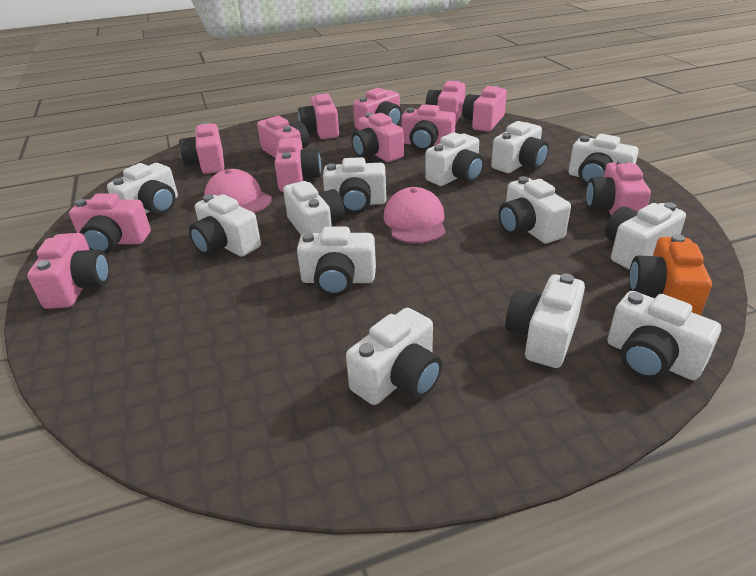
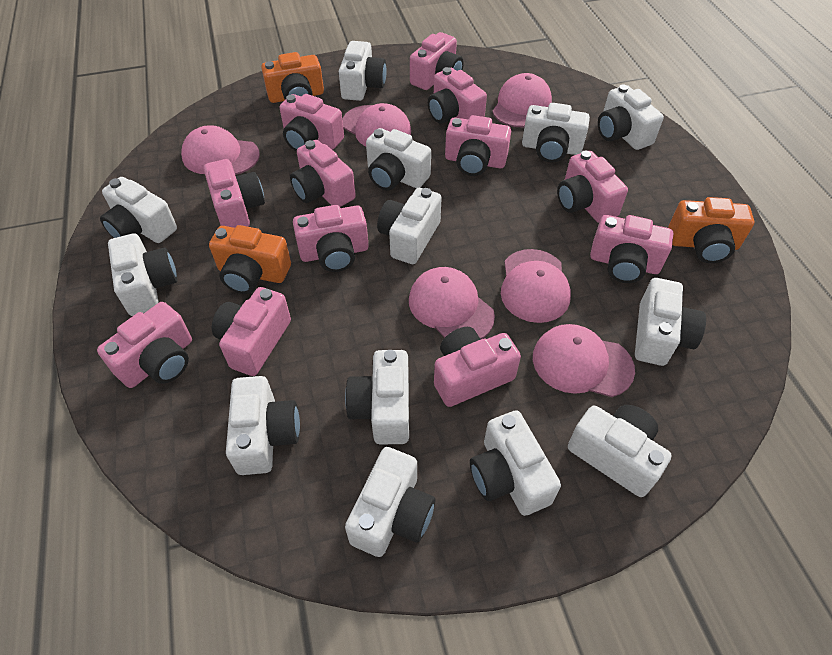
orange camera: [629,234,712,316] = 1 -> [209,225,291,294] [261,52,324,103] [668,197,754,263] = 3
pink cap: [204,169,272,213] [383,187,446,244] = 2 -> [181,125,260,175] [342,103,411,146] [409,267,495,339] [493,73,552,127] [501,249,571,323] [533,324,635,397] = 6

